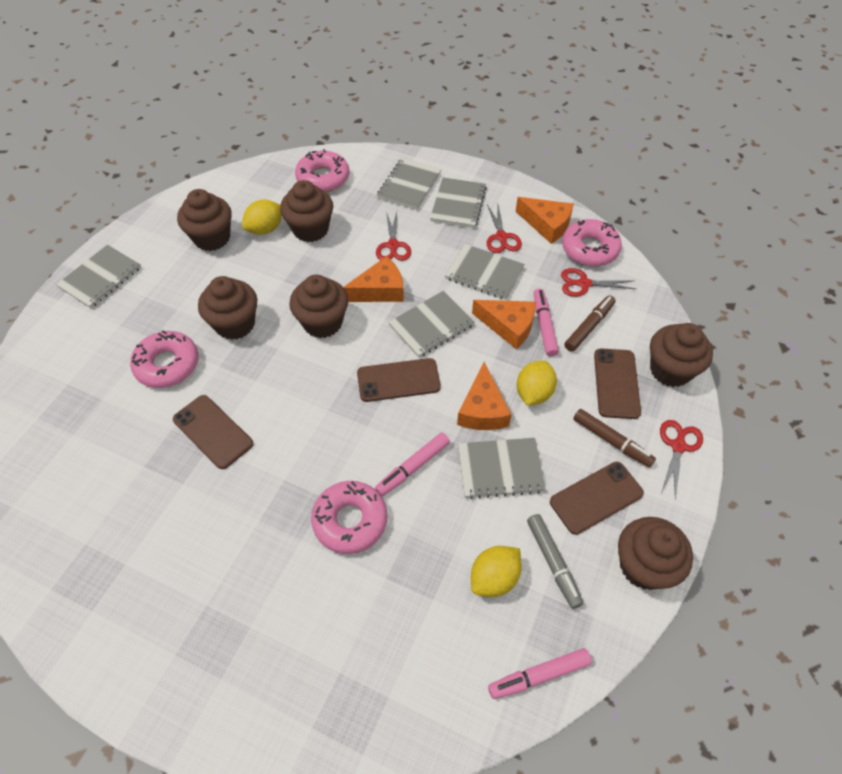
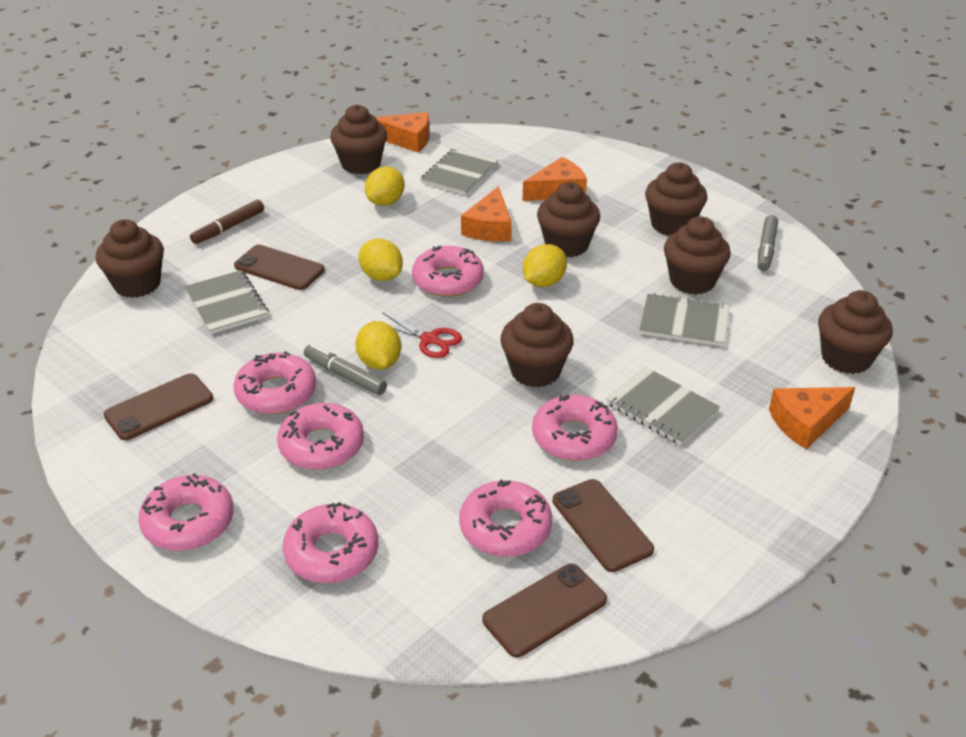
brown cupcake: [177,189,232,251] [198,276,257,340] [280,180,333,242] [289,275,348,338] [618,517,693,590] [650,323,713,387] = 6 -> [96,220,164,298] [330,105,387,174] [500,303,574,387] [537,182,600,258] [645,163,707,236] [664,216,731,295] [818,290,893,374] = 7
brown marker: [564,295,616,352] [573,409,656,468] = 2 -> [190,200,264,244] = 1
grey marker: [527,514,583,609] = 1 -> [304,344,387,395] [758,215,778,271] = 2
grey notebook: [56,245,141,308] [377,158,441,210] [388,291,475,358] [430,177,487,228] [445,244,525,300] [458,438,546,499] = 6 -> [185,270,268,334] [421,148,499,195] [606,367,720,445] [639,293,730,347] = 4
pink donut: [130,330,199,388] [295,149,350,192] [311,481,387,554] [562,219,622,266] = 4 -> [138,473,234,551] [233,351,316,414] [277,403,364,470] [283,502,378,583] [412,246,484,297] [459,479,552,557] [532,394,618,461] = 7
pink marker: [375,432,450,496] [488,648,592,699] [534,289,559,357] = 3 -> none = 0
red scissors: [376,212,411,261] [487,204,522,253] [561,268,636,297] [660,420,703,499] = 4 -> [382,312,462,358] = 1
yellow lemon: [242,200,282,235] [471,546,522,597] [517,361,557,405] = 3 -> [356,321,401,370] [359,239,403,281] [365,166,405,206] [523,244,567,287] = 4

